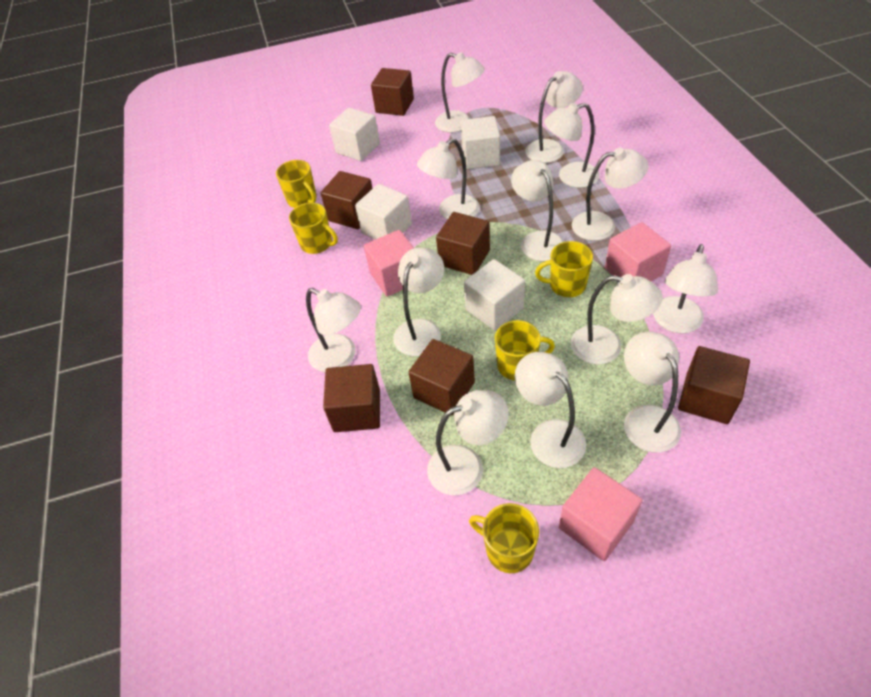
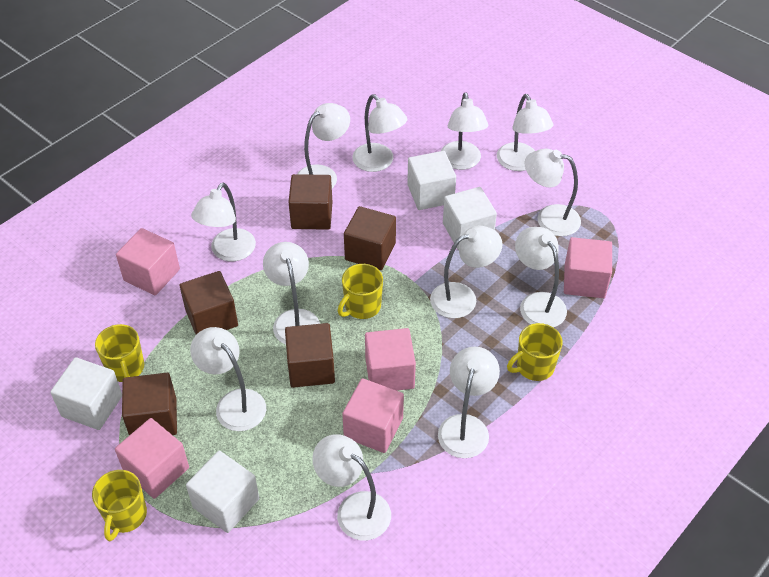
brown cube: [321,171,373,229] [323,364,380,432] [371,68,414,116] [408,339,475,416] [436,212,490,275] [678,346,750,424] = 6 -> [122,373,177,435] [180,271,238,335] [285,323,335,388] [288,174,332,230] [344,206,396,270] = 5
pink cube: [364,230,414,297] [559,467,643,561] [605,222,671,281] = 3 -> [115,418,189,499] [116,228,180,295] [342,378,404,453] [365,328,416,391] [564,237,612,298] = 5
white lamp: [306,288,361,372] [393,247,444,356] [417,138,480,220] [427,390,509,495] [435,52,485,133] [511,160,564,262] [515,352,586,468] [525,71,583,163] [544,103,599,188] [571,274,662,365] [572,147,648,241] [624,332,681,453] [653,244,718,333] = 13 -> [190,327,266,431] [191,183,256,261] [263,242,320,345] [297,103,350,188] [312,434,391,541] [352,94,407,172] [430,226,502,318] [438,347,500,458] [441,92,488,170] [497,94,553,171] [515,227,567,328] [525,148,581,236] = 12
yellow mug: [276,160,317,208] [289,203,338,254] [469,503,539,573] [495,320,555,381] [535,241,593,297] = 5 -> [92,470,147,541] [95,324,144,382] [338,264,383,319] [507,323,563,381] = 4

